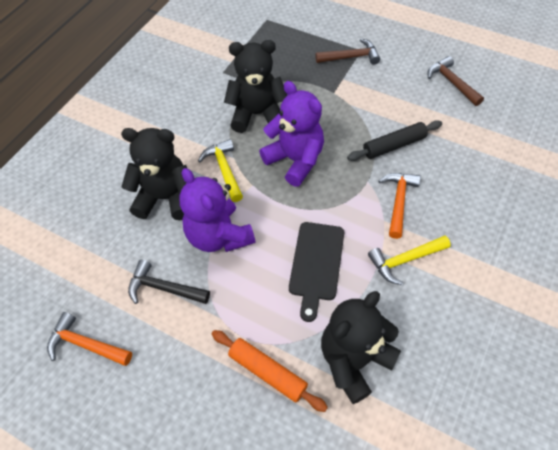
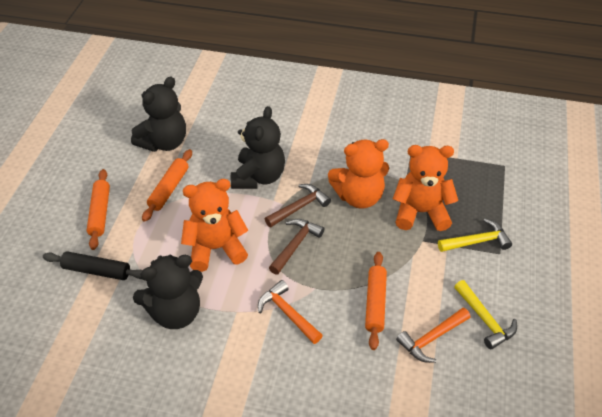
black cutting board: [289,222,344,322] = 1 -> none = 0
black hammer: [128,260,210,304] = 1 -> none = 0
orange rolling pin: [212,330,328,412] = 1 -> [87,169,110,250] [142,149,192,222] [365,252,387,350] = 3
orange teddy bear: none = 0 -> [181,179,249,272] [328,139,389,209] [393,145,458,231] = 3
purple teddy bear: [179,168,256,252] [259,81,324,187] = 2 -> none = 0

